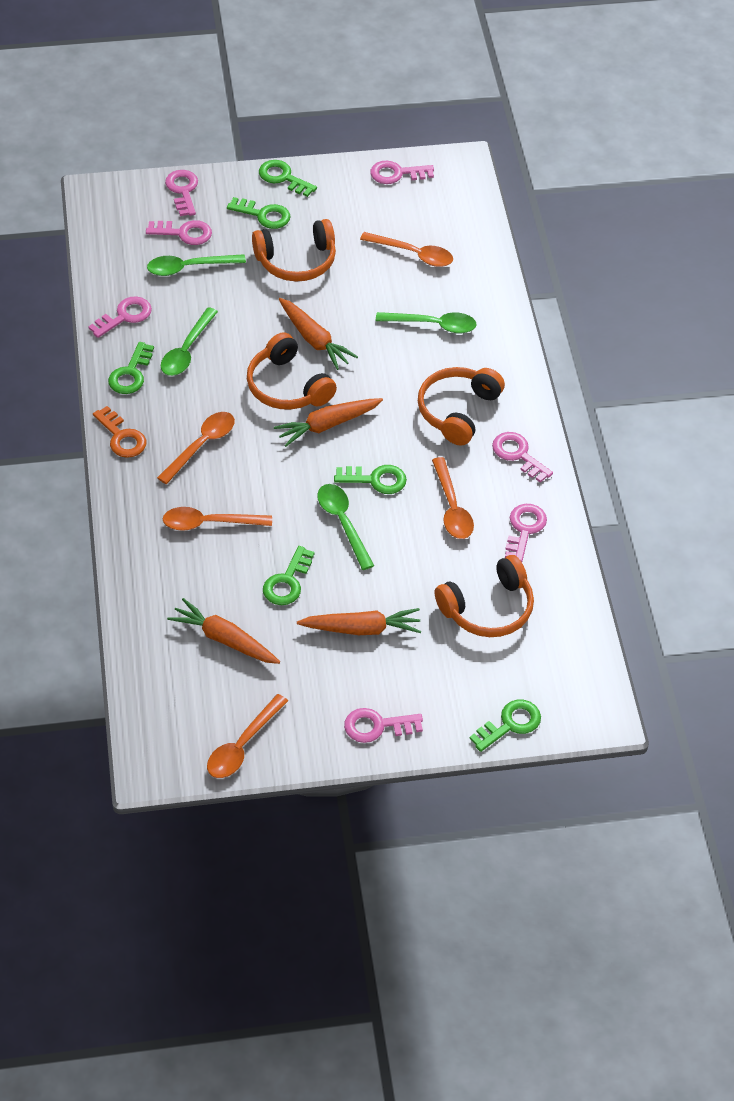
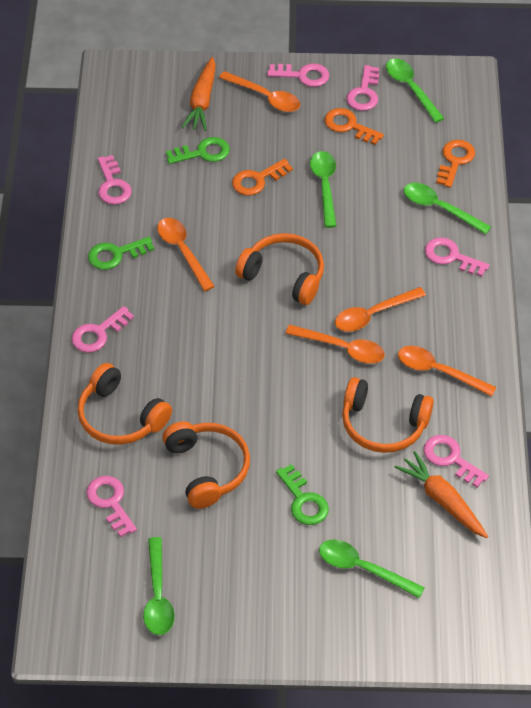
green key: [108,342,154,394] [227,197,290,229] [259,160,317,197] [263,546,314,605] [334,465,407,494] [469,700,541,752] = 6 -> [88,237,154,270] [166,137,230,164] [276,464,329,525] = 3
green spoon: [147,254,246,276] [161,307,218,376] [317,484,374,570] [376,312,476,334] = 4 -> [143,537,175,635] [310,151,336,228] [319,539,425,598] [386,59,444,123] [404,183,491,234] = 5
orange carrot: [167,598,280,664] [274,398,383,447] [279,298,358,370] [297,608,421,635] = 4 -> [182,57,216,131] [394,451,488,538] = 2
orange key: [93,406,146,458] = 1 -> [232,159,293,196] [324,108,384,145] [436,140,475,188] = 3

